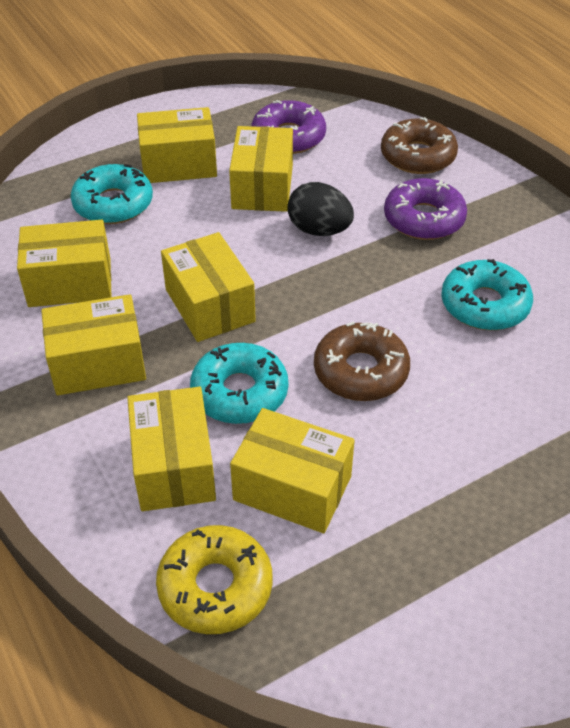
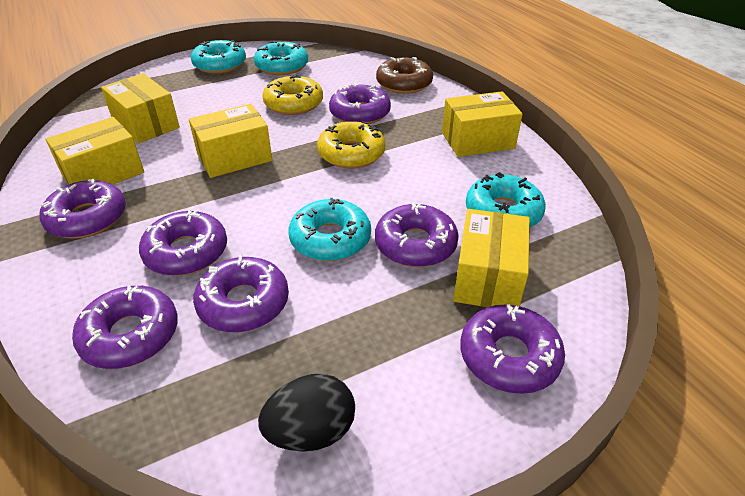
brown donut: [314,321,410,401] [381,117,458,174] = 2 -> [376,57,433,94] = 1
purple donut: [251,100,326,154] [384,178,467,240] = 2 -> [40,179,126,239] [72,285,178,369] [139,210,227,276] [193,255,289,332] [329,83,391,124] [375,203,459,267] [460,304,565,394] = 7
turquoise donut: [71,164,153,224] [190,343,288,424] [441,259,533,330] = 3 -> [191,40,246,74] [254,41,308,75] [288,198,371,261] [466,172,546,227] = 4
yellow box: [17,220,111,307] [41,294,146,395] [127,387,216,511] [137,107,217,183] [161,232,256,342] [229,126,293,212] [230,408,355,533] = 7 -> [46,117,144,185] [101,73,180,144] [189,104,272,178] [442,91,523,157] [453,209,530,308] = 5
yellow donut: [156,525,273,634] = 1 -> [262,74,323,115] [317,121,386,169] = 2

